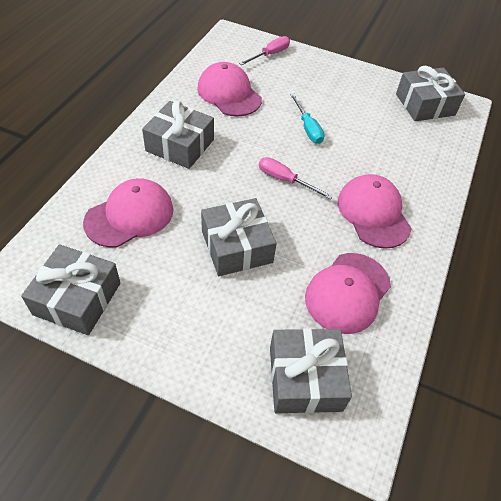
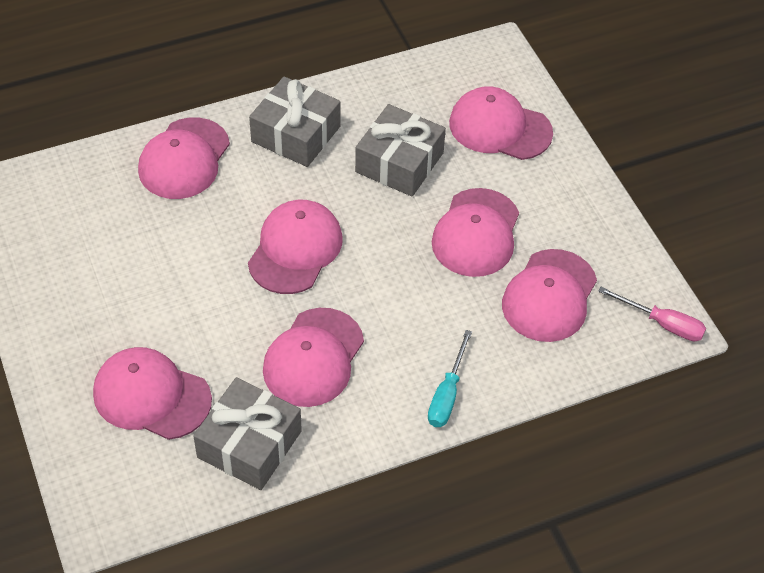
grey gift: [21,244,120,335] [142,101,214,169] [201,198,277,276] [270,328,352,413] [396,66,465,121] = 5 -> [193,377,302,490] [249,76,341,167] [355,104,446,197] = 3
pink cap: [83,178,173,247] [197,62,262,117] [305,253,391,334] [338,174,412,249] = 4 -> [93,347,212,440] [138,117,230,199] [248,200,343,294] [263,308,364,407] [432,188,519,277] [449,86,553,160] [502,249,597,342] = 7
pink screwdriver: [239,36,290,65] [259,157,333,199] = 2 -> [598,287,706,341] = 1

